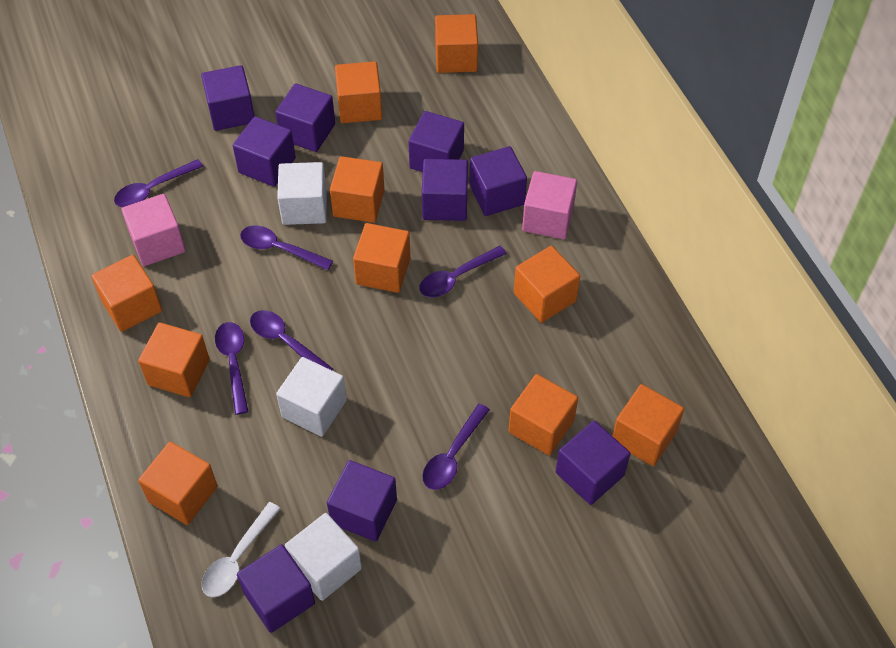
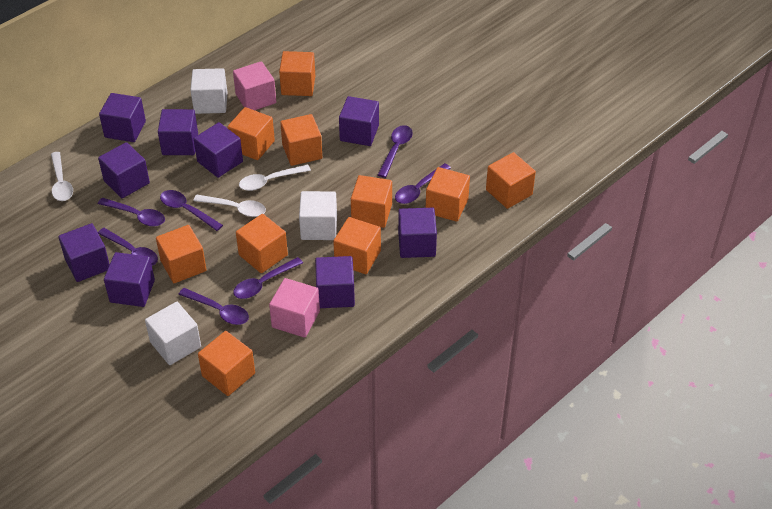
purple spoon: [114,159,203,207] [215,322,249,415] [240,225,333,270] [250,310,333,371] [419,246,507,298] [422,404,490,490] = 6 -> [98,198,165,227] [98,228,158,266] [160,190,223,231] [178,288,249,325] [234,257,303,299] [378,125,413,178] [395,163,451,204] = 7
white spoon: [202,502,281,597] = 1 -> [51,152,73,201] [193,195,266,217] [239,164,311,191] = 3

